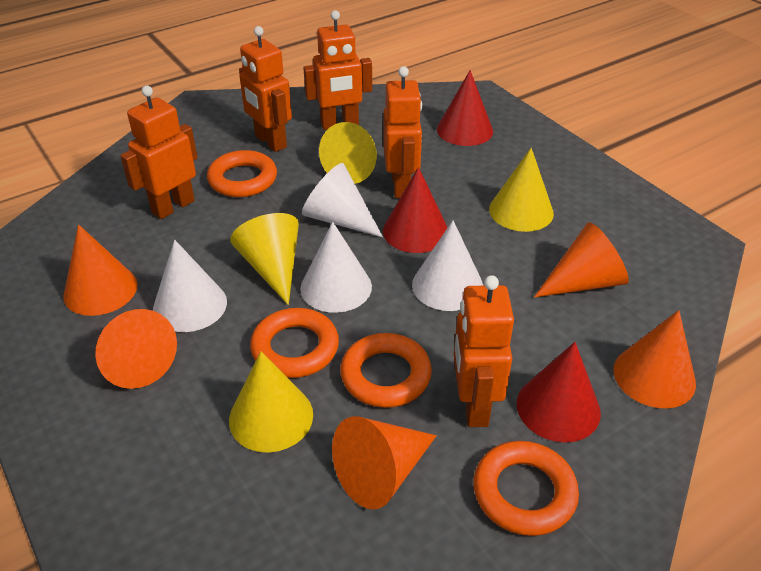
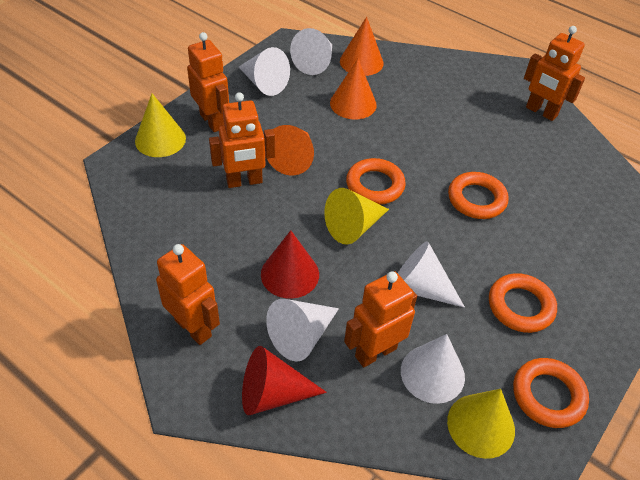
orange cone: [63,224,138,316] [95,309,177,389] [332,416,437,510] [534,222,629,297] [613,310,696,408] = 5 -> [267,125,314,176] [330,59,377,120] [340,17,384,76] = 3
red cone: [383,167,448,253] [437,70,493,146] [517,342,601,443] = 3 -> [242,346,327,415] [261,230,319,299] = 2
white cone: [153,240,227,332] [300,222,372,313] [302,163,383,237] [412,220,483,311] = 4 -> [239,47,290,96] [266,299,339,362] [290,28,332,75] [398,241,465,308] [401,334,465,404] = 5
yellow cone: [229,351,313,453] [230,213,299,305] [319,122,377,184] [489,148,554,232] = 4 -> [135,93,186,157] [324,188,389,245] [447,389,515,459] = 3

